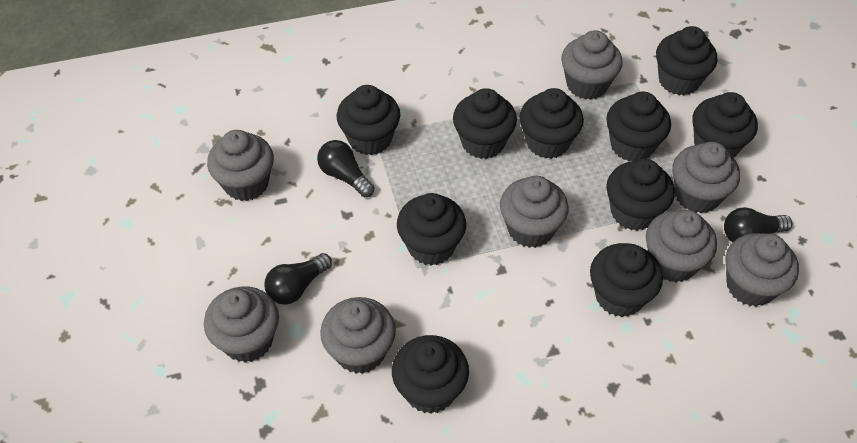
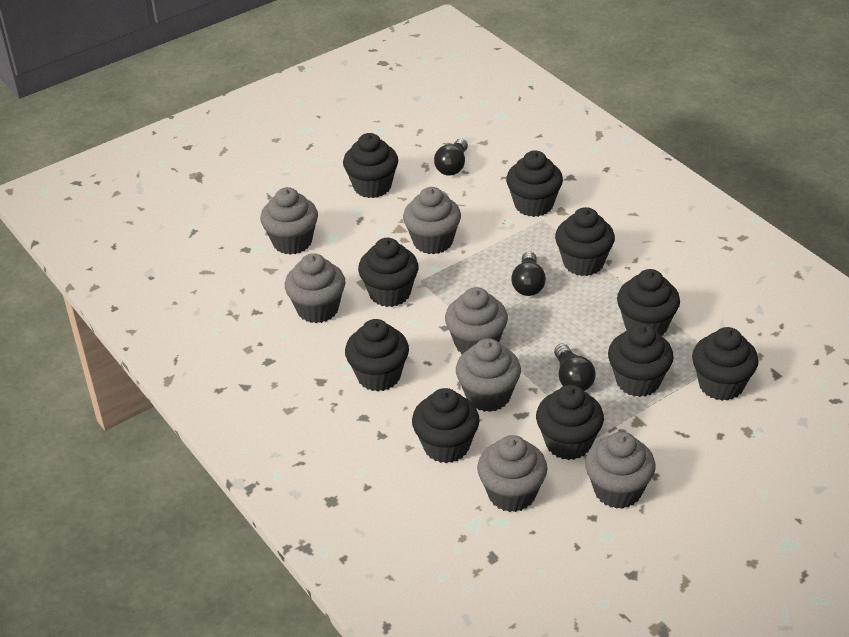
grey cupcake: [204,286,279,363] [207,130,274,201] [320,297,396,374] [500,176,569,248] [561,30,623,100] [646,210,717,282] [672,142,740,213] [726,233,799,307] = 8 -> [260,187,318,255] [285,253,345,323] [403,187,461,254] [445,287,508,354] [456,338,521,412] [477,435,547,512] [585,432,655,509] = 7

